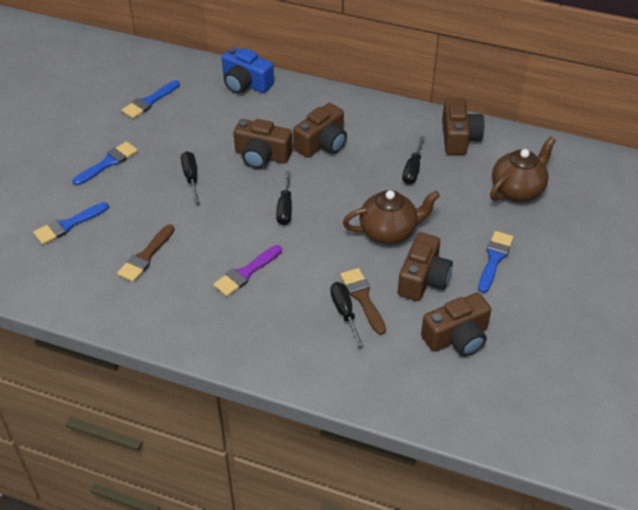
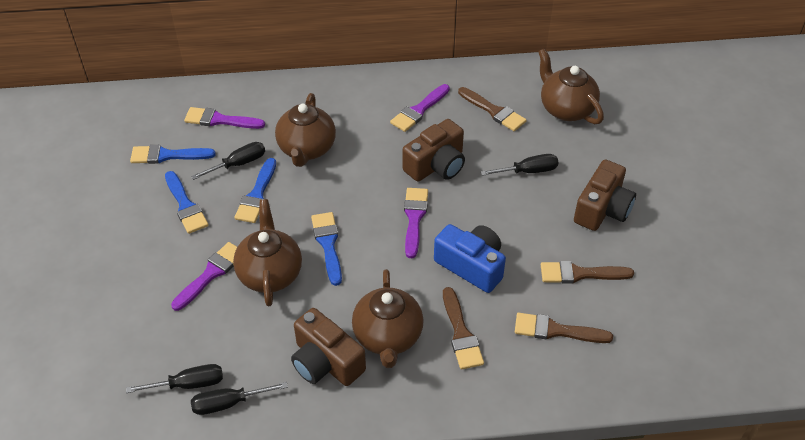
brown brush: [117,224,175,282] [340,268,386,335] = 2 -> [443,287,484,369] [458,87,526,131] [515,313,613,343] [541,261,634,283] = 4
brown camera: [234,119,293,169] [293,103,347,158] [398,232,453,301] [421,293,491,356] [442,98,484,155] = 5 -> [291,308,366,386] [403,119,465,182] [574,160,636,231] = 3
brown teapot: [343,190,440,244] [490,136,556,201] = 2 -> [233,199,302,306] [275,93,336,167] [352,269,424,368] [538,49,604,124] = 4
purple brush: [213,245,282,297] = 1 -> [171,242,237,311] [184,107,265,129] [390,84,450,132] [404,188,428,258] = 4

